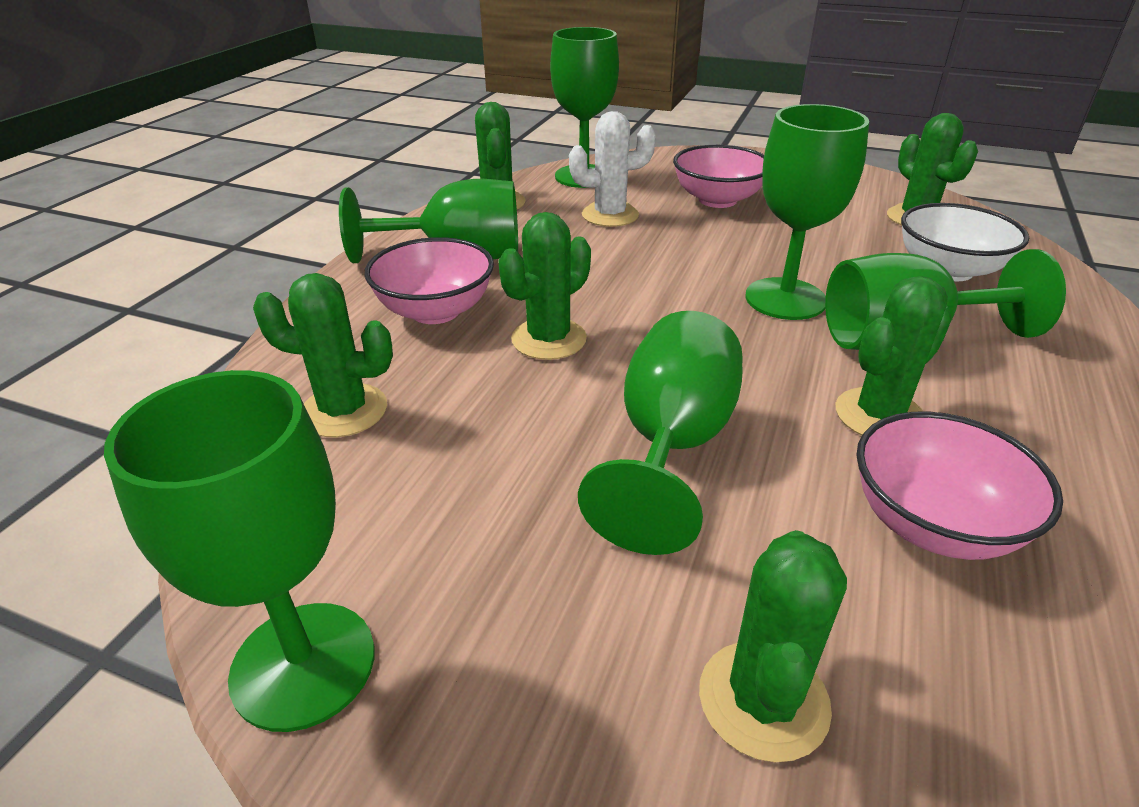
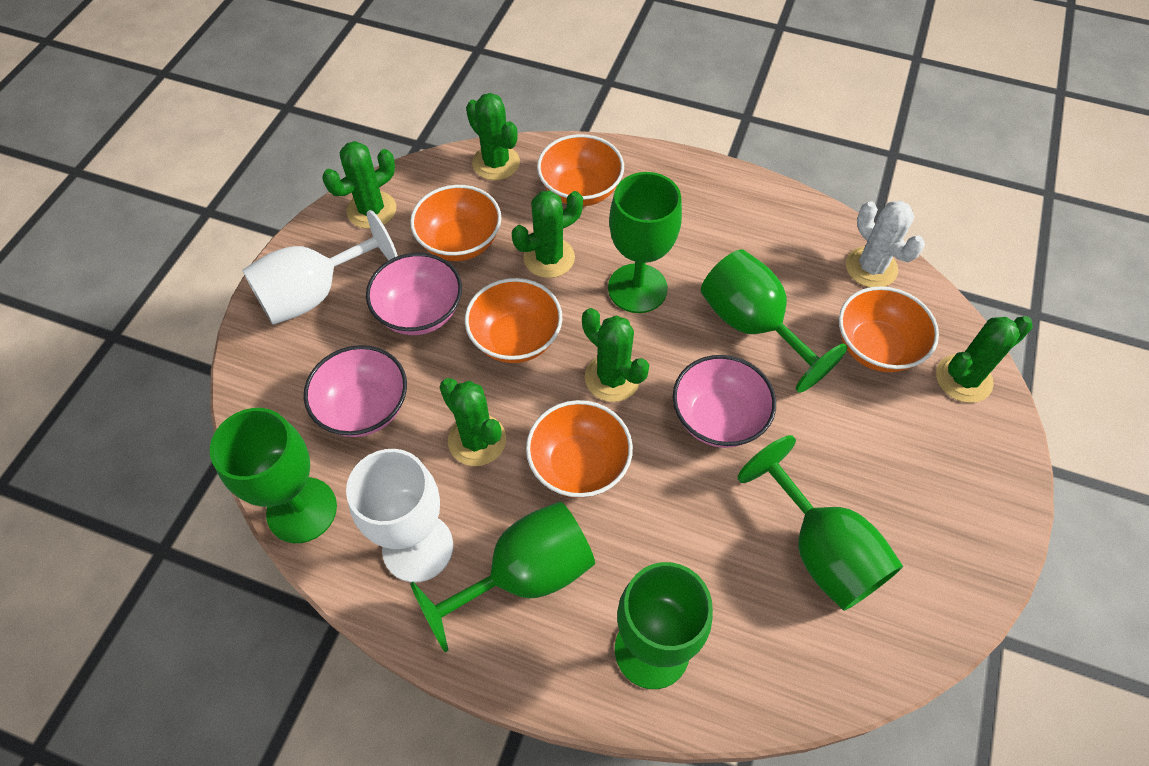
orange bowl: none = 0 -> [410,185,501,261] [465,278,563,363] [526,400,633,498] [537,134,624,206] [839,286,939,372] = 5
white bowl: [901,203,1029,281] = 1 -> none = 0
white goblet: none = 0 -> [242,210,398,325] [346,449,453,582] = 2

